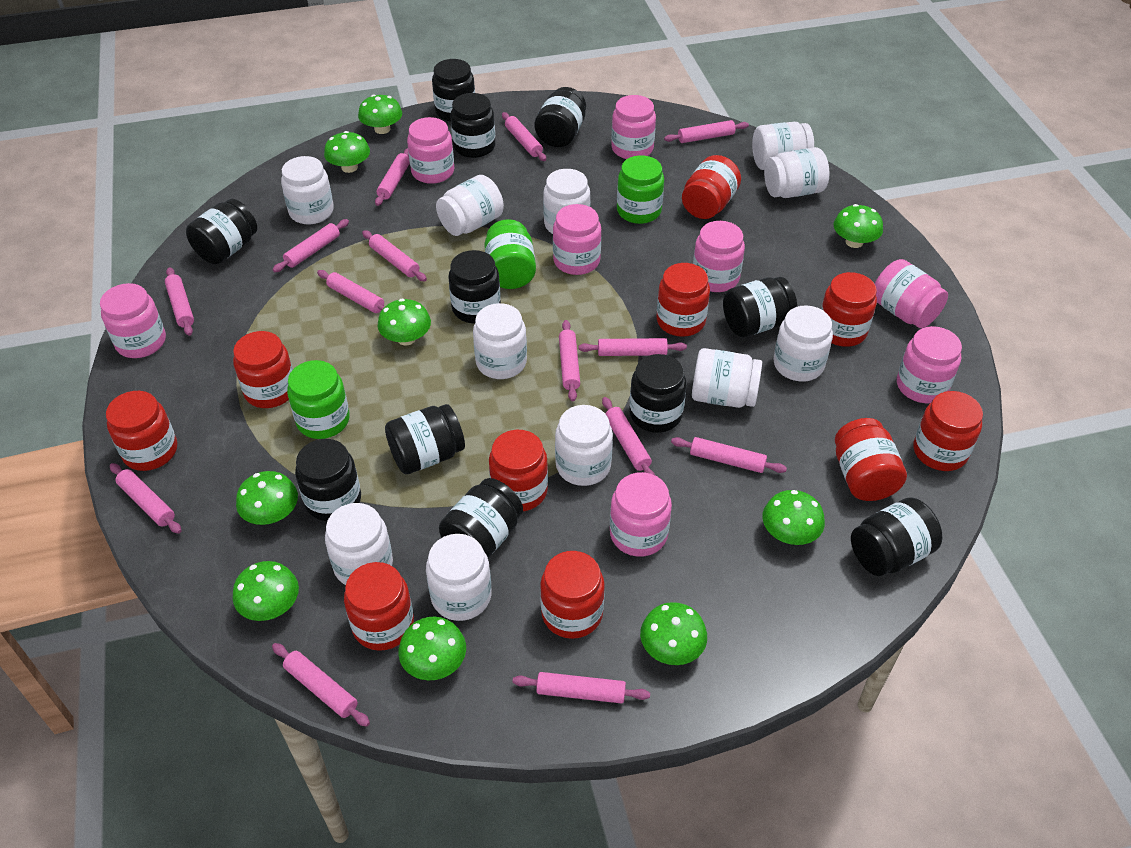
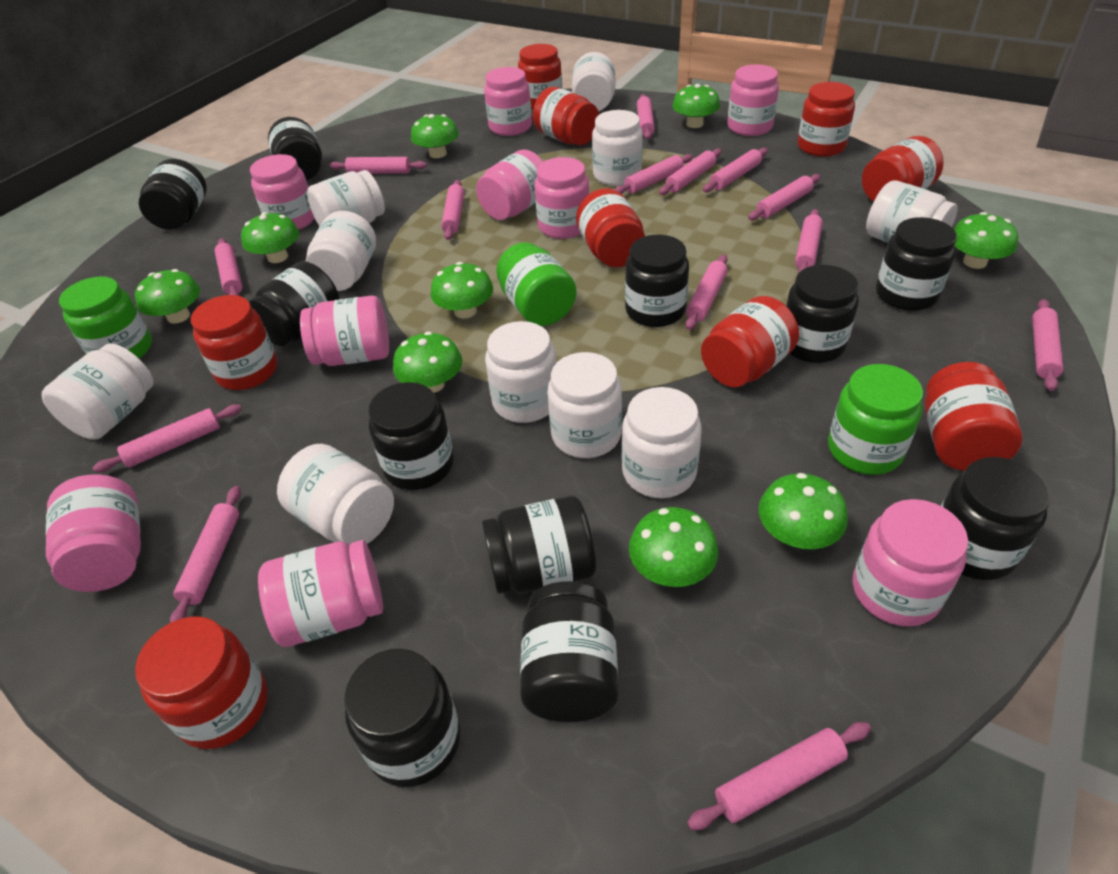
pink jar: [100,283,166,358] [407,117,454,184] [553,204,601,275] [610,472,672,557] [611,95,656,159] [693,221,745,292] [875,259,948,328] [897,326,962,403] = 8 -> [46,474,141,592] [250,154,314,230] [258,540,383,647] [300,295,389,366] [476,150,543,220] [484,67,532,136] [534,157,590,239] [727,64,779,136] [853,499,968,627] = 9
red jar: [106,391,177,471] [233,331,293,408] [344,562,414,651] [489,430,548,511] [540,551,605,639] [656,263,710,337] [682,155,741,219] [821,272,877,347] [835,418,907,501] [913,391,983,471] = 10 -> [135,616,268,749] [191,295,277,390] [518,44,562,109] [533,87,599,145] [576,188,645,267] [701,296,799,387] [797,82,855,157] [862,136,944,202] [925,362,1023,471] = 9
white jar: [281,156,334,224] [325,503,393,585] [426,534,492,621] [436,175,504,236] [473,303,527,379] [543,169,590,234] [555,405,613,486] [692,348,762,408] [752,122,814,170] [764,147,829,198] [773,305,833,382] = 11 -> [42,343,154,440] [277,444,394,545] [306,211,376,291] [307,170,385,227] [485,321,557,423] [547,352,622,458] [572,52,615,111] [592,110,643,186] [622,387,702,498] [866,180,958,243] = 10

